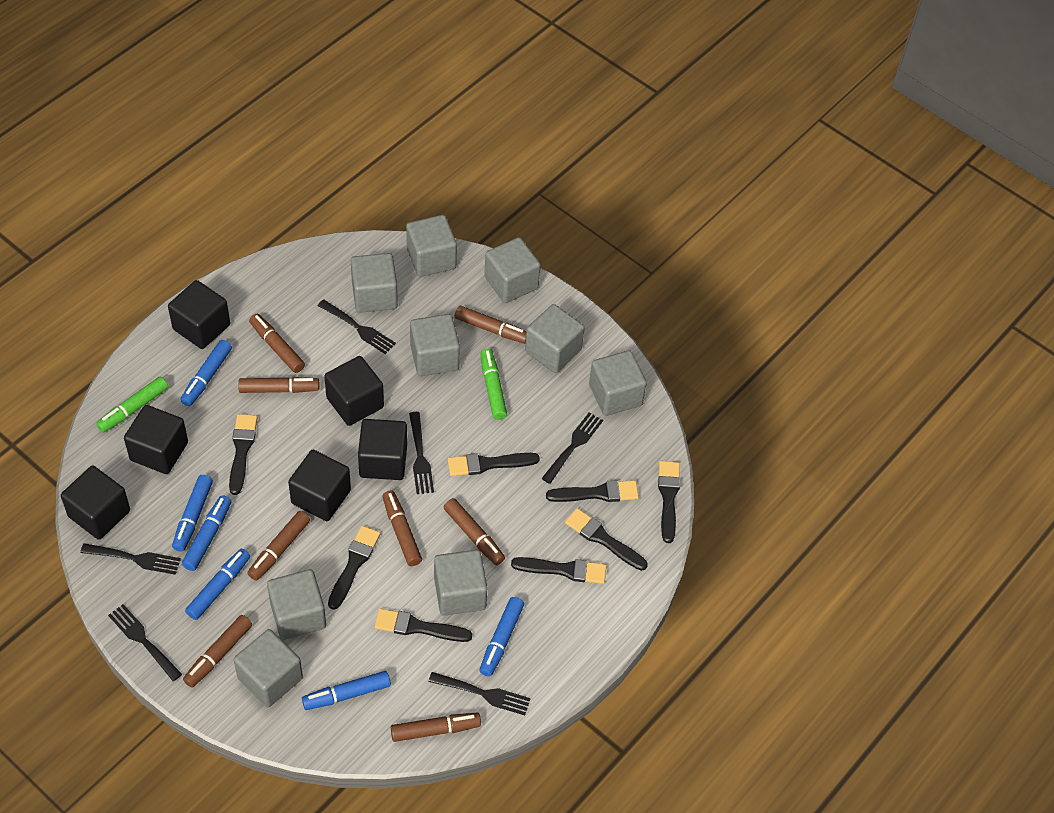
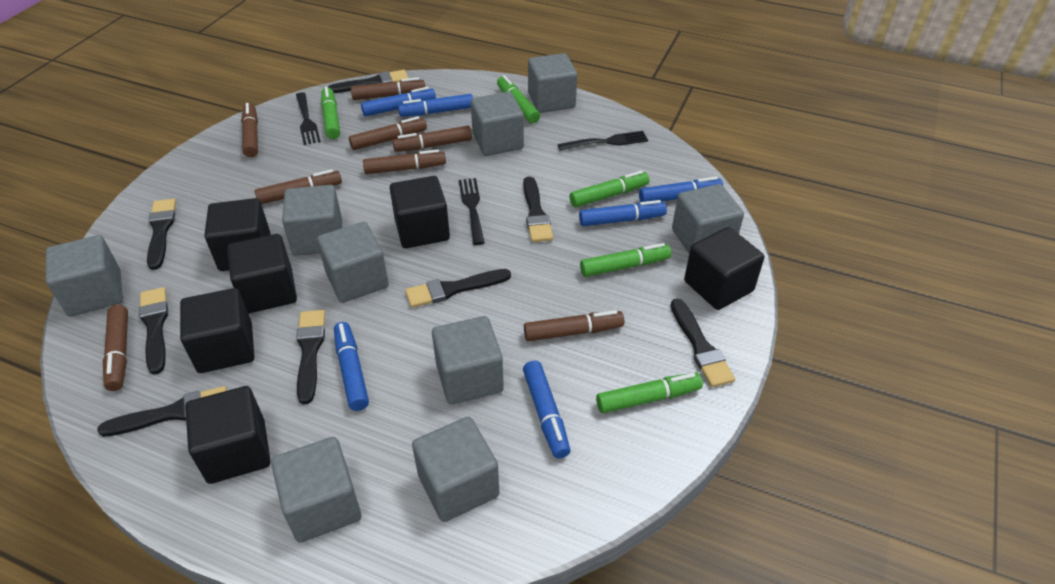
black fork: [80,543,181,575] [108,604,182,681] [318,299,396,354] [409,412,434,494] [428,672,531,715] [541,412,603,484] = 6 -> [296,92,321,145] [459,178,485,245] [557,131,648,151] = 3
green marker: [96,377,168,433] [480,349,507,420] = 2 -> [321,87,340,139] [497,75,540,123] [570,171,649,207] [580,243,671,277] [596,373,703,413] = 5

